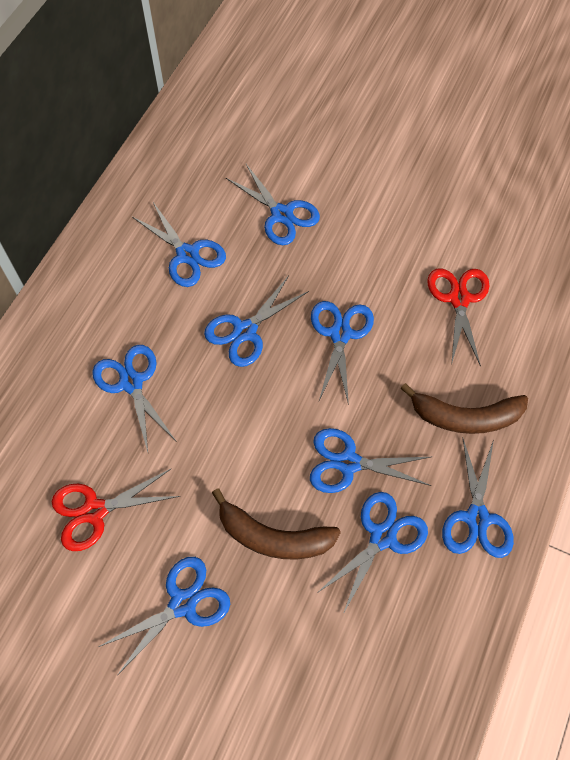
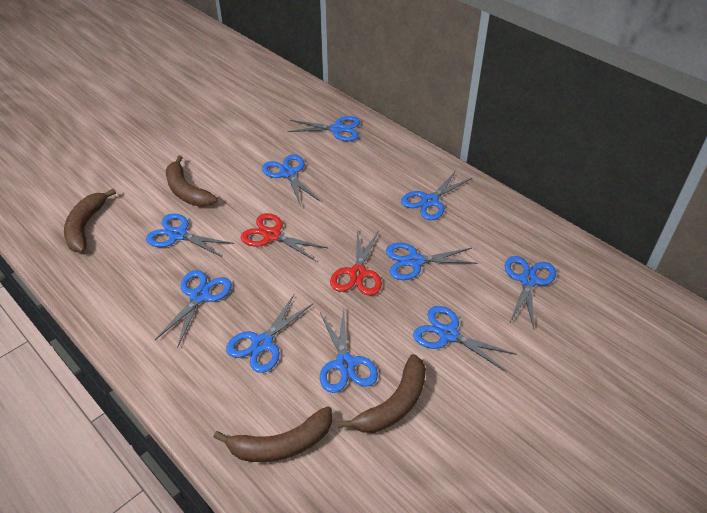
blue scissors: [92,345,176,452] [99,557,230,674] [132,202,226,287] [204,276,309,367] [226,164,320,245] [310,428,432,493] [311,301,374,405] [317,492,428,614] [442,437,514,558] = 9 -> [146,214,234,258] [155,270,232,348] [226,295,313,373] [262,154,320,207] [287,116,360,141] [319,308,378,393] [386,243,477,280] [401,171,472,220] [413,306,517,372] [505,256,556,329] = 10
brown banana: [212,489,341,559] [400,383,528,434] = 2 -> [64,189,116,252] [166,155,218,207] [213,406,332,462] [338,354,426,433] = 4

